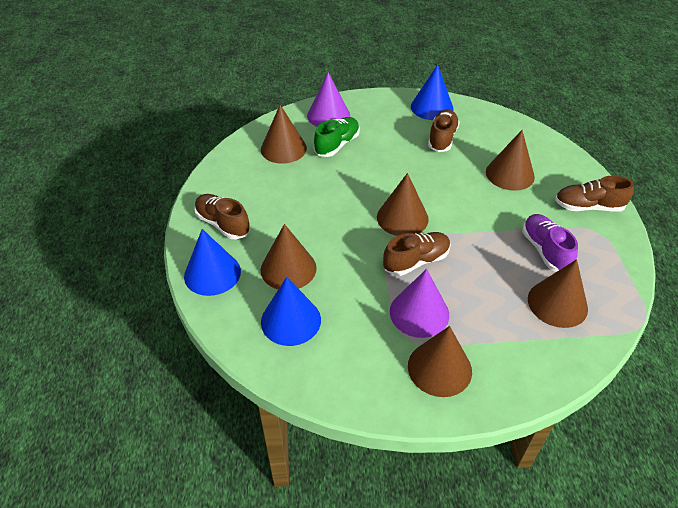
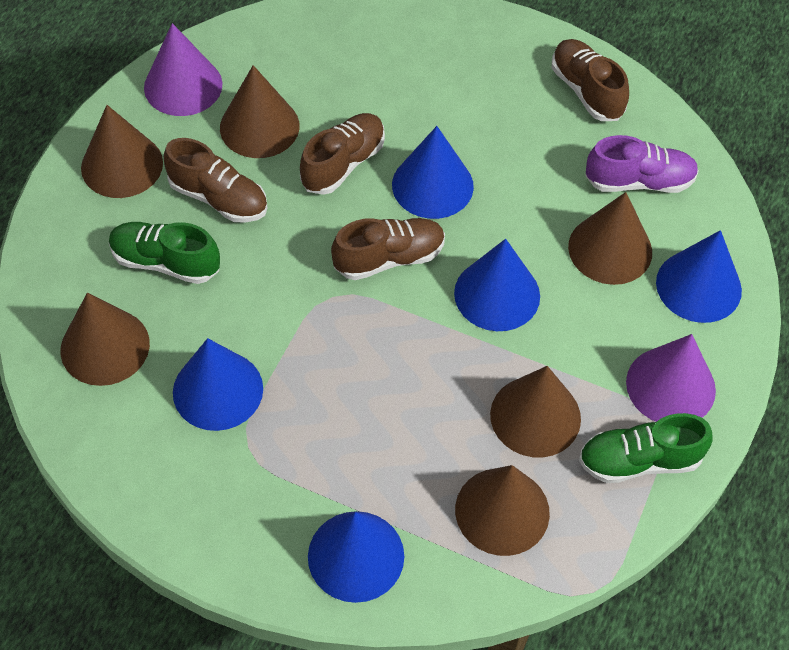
blue cone: [184,229,241,296] [261,277,321,346] [411,64,454,120] = 3 -> [173,338,263,431] [308,511,404,603] [392,126,474,219] [454,239,540,331] [656,230,742,323] = 5
green shoe: [314,117,360,157] = 1 -> [109,222,220,284] [579,413,712,483] = 2

